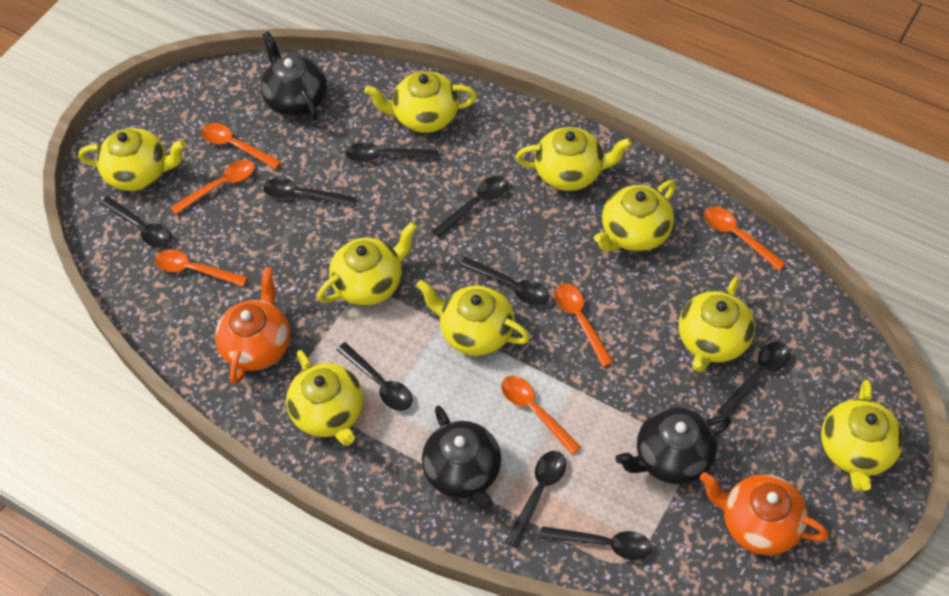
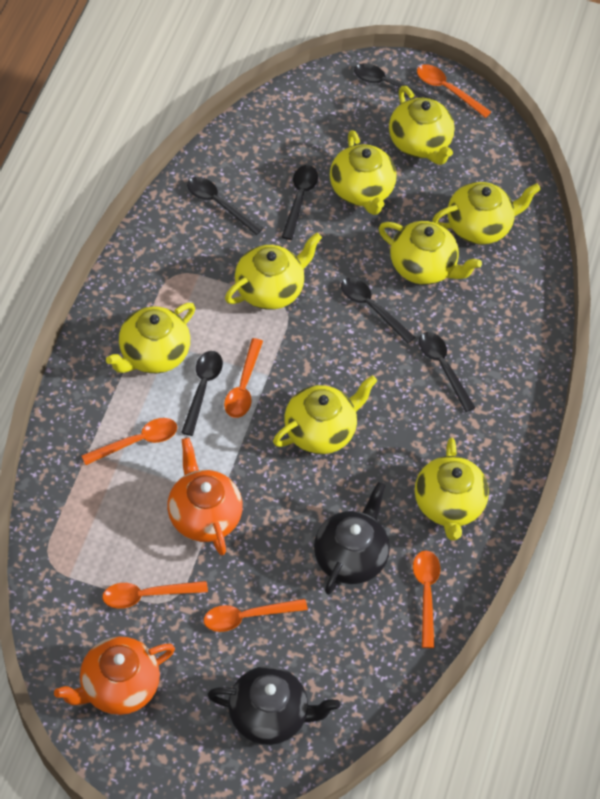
black spoon: [100,196,172,248] [263,178,356,206] [337,342,413,411] [346,142,439,162] [431,176,508,238] [460,257,549,305] [506,451,566,548] [540,526,652,560] [717,342,790,416] = 9 -> [181,351,223,436] [187,177,263,235] [282,165,318,240] [341,277,415,344] [354,63,437,101] [419,332,476,412] = 6
black teapot: [260,31,327,121] [422,405,501,510] [615,407,731,485] = 3 -> [207,666,340,745] [314,482,390,595] = 2
yellow teapot: [79,128,186,191] [286,350,364,446] [317,222,417,306] [365,71,477,133] [416,280,530,356] [516,127,632,191] [594,180,676,251] [679,277,755,372] [821,380,904,491] = 9 -> [106,303,195,373] [225,233,322,310] [273,375,377,454] [330,130,397,215] [379,221,482,285] [389,86,455,165] [415,438,489,541] [432,182,541,245] = 8

